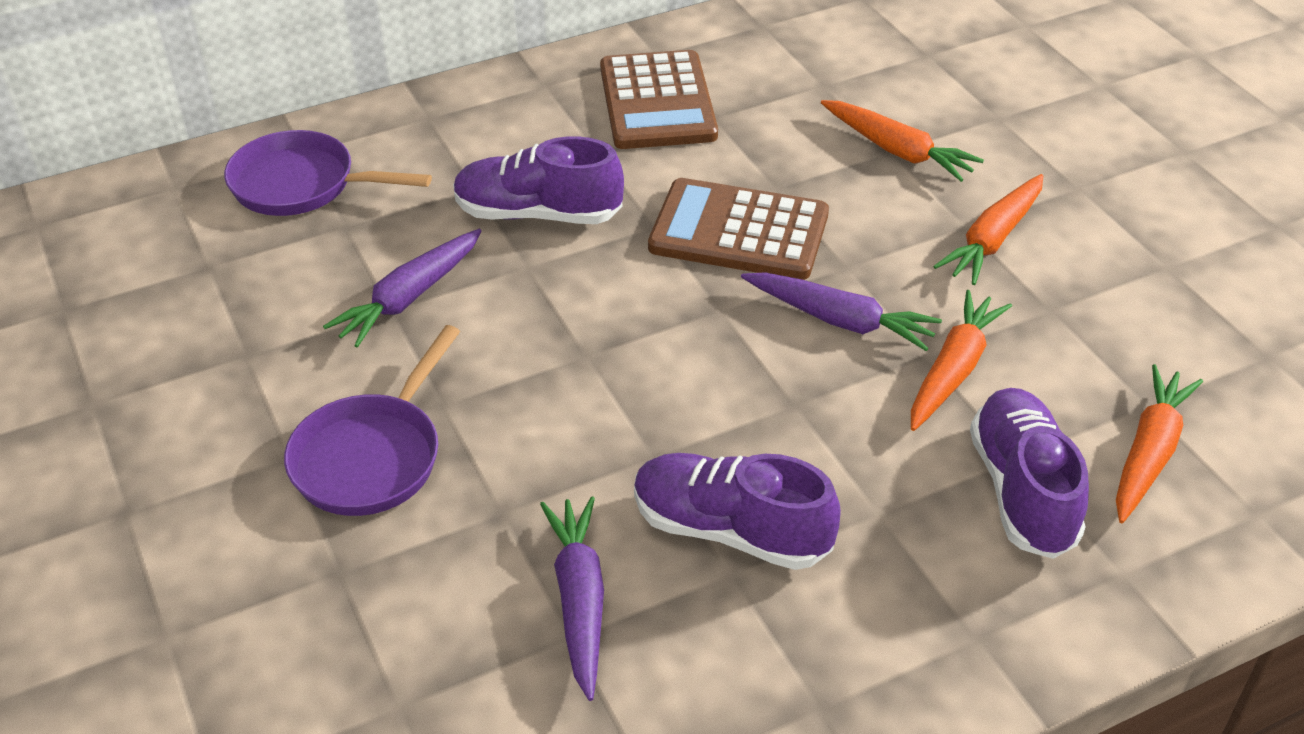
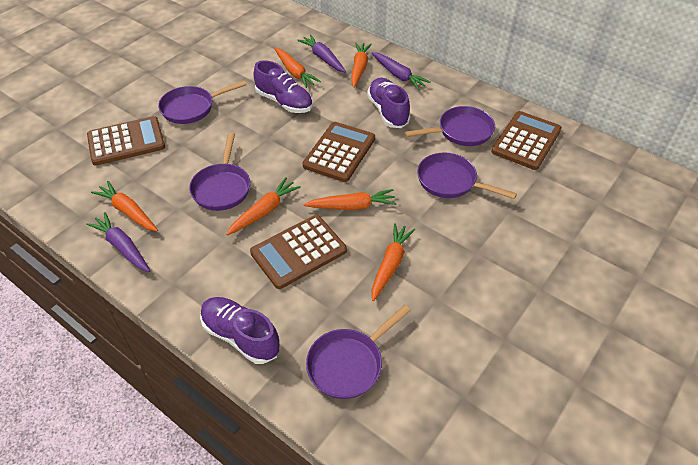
brown calculator: [600,50,718,149] [648,178,829,280] = 2 -> [87,116,165,166] [250,215,347,289] [303,122,375,182] [491,111,562,170] = 4
orange carrot: [821,100,984,182] [911,290,1012,431] [933,174,1043,285] [1116,364,1203,523] = 4 -> [91,181,158,231] [226,177,301,236] [274,48,321,88] [303,189,397,210] [351,43,372,88] [372,223,415,301] = 6
purple pan: [224,130,432,216] [284,325,460,516] = 2 -> [158,81,246,124] [189,133,250,211] [306,305,411,399] [405,106,495,146] [417,153,517,199] = 5

